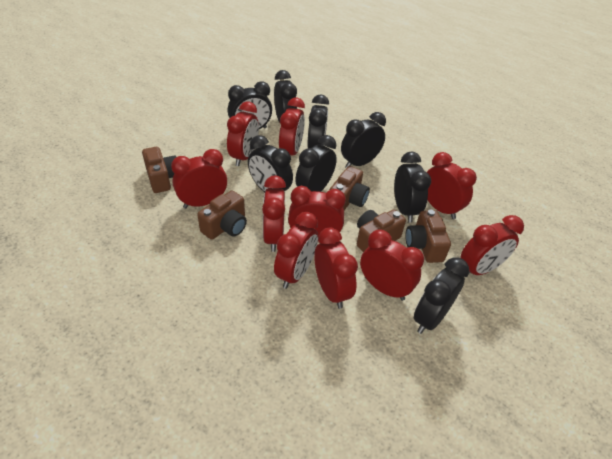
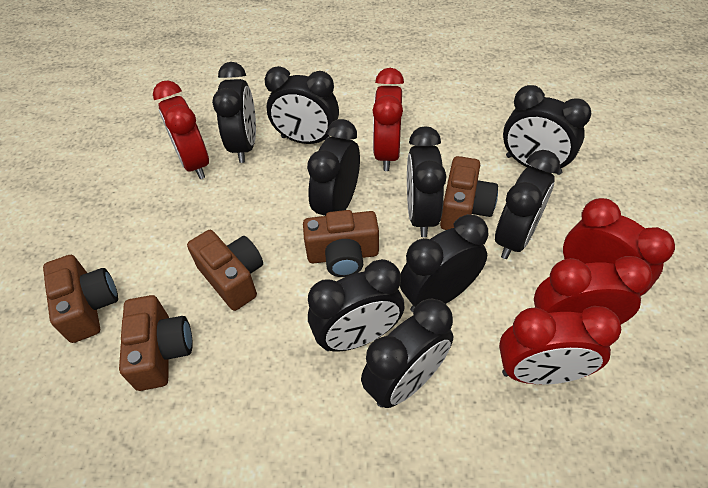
black clock: [228,81,272,129] [248,135,293,192] [274,70,297,123] [295,135,337,192] [307,94,329,149] [341,112,386,168] [394,152,431,223] [414,257,469,334] = 8 -> [212,62,256,163] [264,66,339,144] [307,119,360,216] [308,259,405,351] [361,298,454,408] [400,214,488,312] [407,126,447,237] [495,150,560,259] [503,85,591,175] = 9
red clock: [171,149,227,208] [227,101,259,166] [262,175,286,252] [274,212,318,289] [279,97,305,156] [288,186,346,236] [314,228,358,309] [360,230,424,301] [427,152,477,219] [460,215,524,275] = 10 -> [153,80,209,179] [372,68,404,171] [499,306,621,384] [534,256,652,324] [563,198,675,296] = 5

